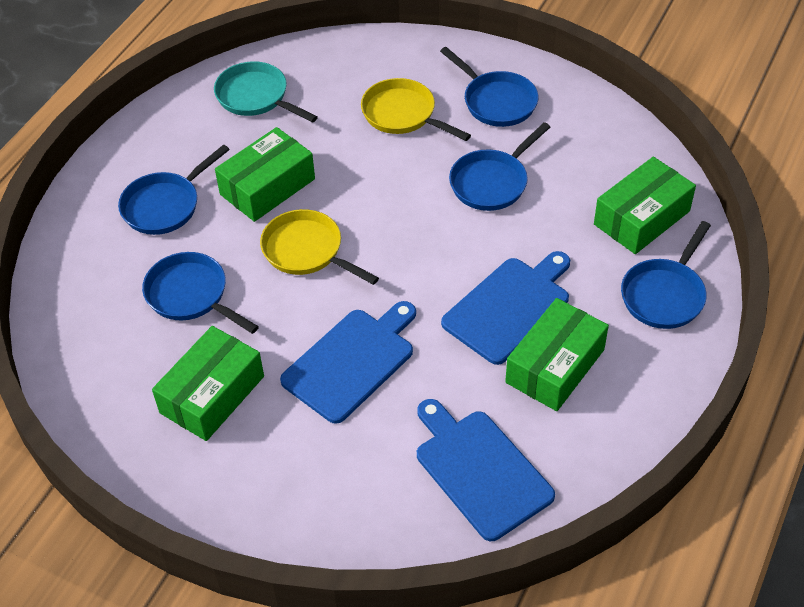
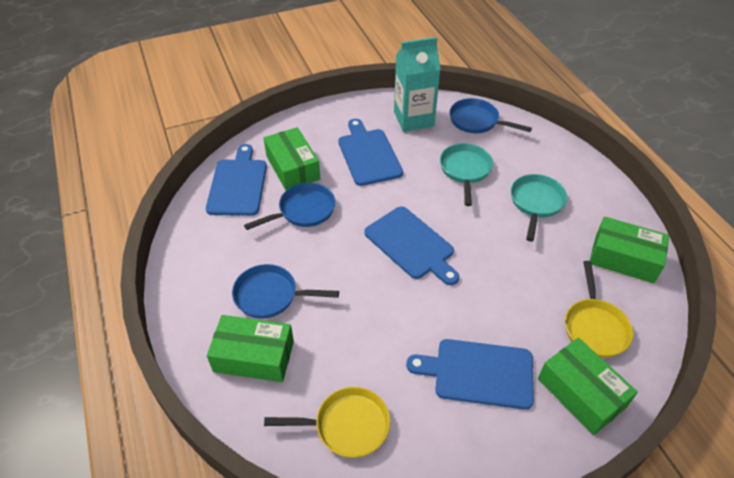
blue cutting board: [280,301,416,424] [417,399,555,541] [441,251,570,365] = 3 -> [206,144,267,216] [338,119,403,186] [364,206,459,285] [406,339,534,410] = 4
blue pan: [118,144,230,235] [142,252,259,334] [440,47,539,127] [449,122,550,211] [621,221,711,329] = 5 -> [232,264,339,319] [244,183,336,230] [450,98,532,133] = 3
turquoise carton: none = 0 -> [394,37,441,132] = 1
turquoise pan: [214,61,318,123] = 1 -> [440,143,493,206] [511,174,567,242] = 2

